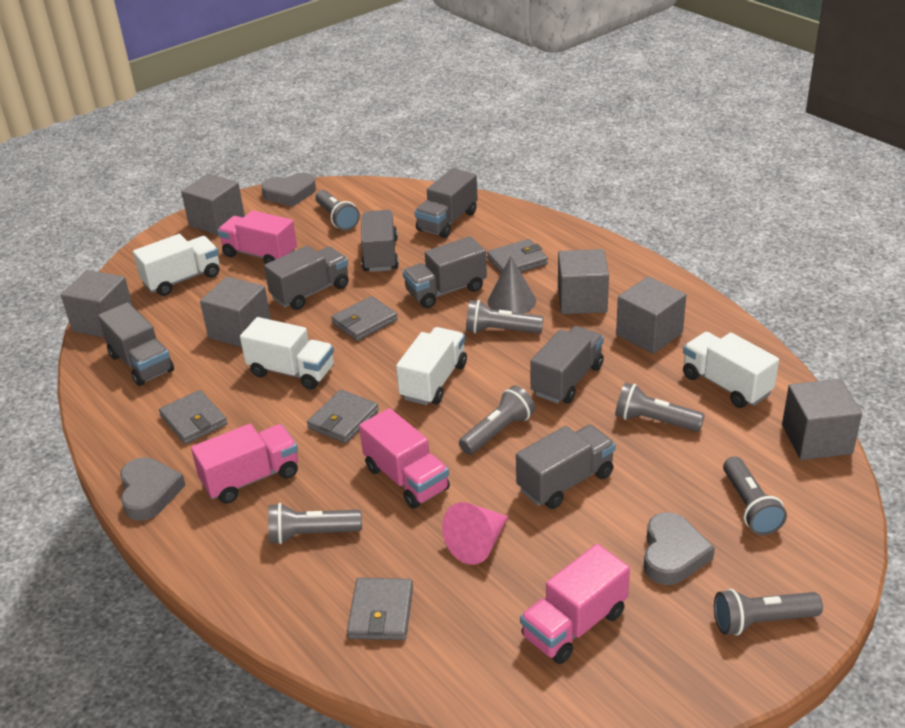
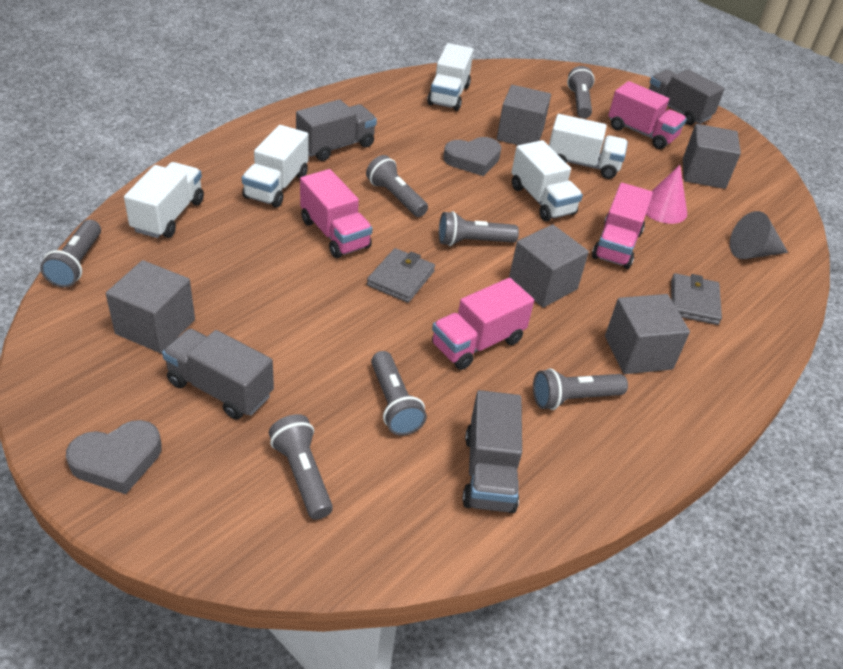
grey cube: [61,270,133,337] [181,173,245,235] [200,276,271,347] [558,249,609,314] [616,276,686,354] [782,379,862,460] = 6 -> [106,260,195,353] [497,85,551,145] [509,224,589,307] [605,294,690,374] [683,124,741,189] = 5
grey heart: [120,457,186,521] [261,173,316,206] [644,512,715,585] = 3 -> [66,420,162,494] [443,137,501,176] = 2
grey truck: [98,302,174,386] [264,245,349,310] [361,210,399,272] [403,236,487,308] [415,168,478,238] [516,425,616,509] [530,326,604,404] = 7 -> [162,329,274,420] [296,99,377,161] [462,390,522,513] [649,69,725,125] = 4
grey wallet: [159,390,227,444] [307,389,379,443] [331,296,398,341] [347,578,413,640] [487,239,548,273] = 5 -> [367,248,435,303] [671,273,722,325] = 2
white truck: [133,234,219,296] [240,317,334,390] [396,327,467,405] [683,332,779,408] = 4 -> [124,162,204,238] [242,125,309,208] [427,43,473,111] [511,140,583,221] [549,114,628,179] = 5

